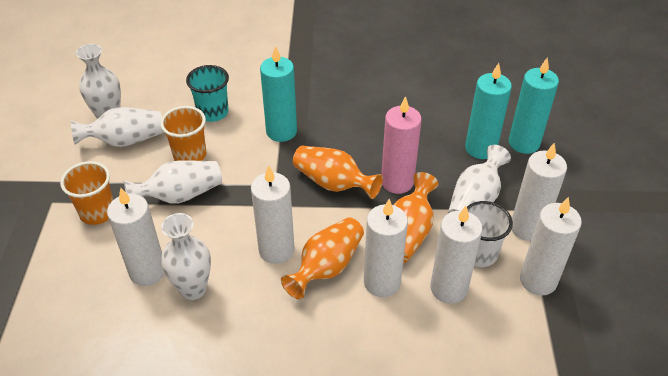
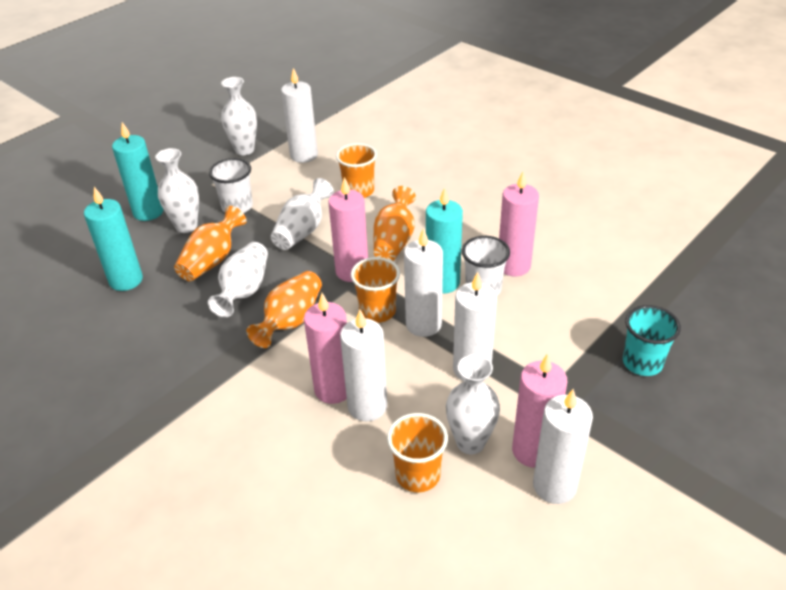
orange cup: [60,161,113,225] [160,106,207,161] = 2 -> [336,143,377,198] [351,257,400,323] [387,413,448,493] = 3
pink candle: [381,96,422,194] = 1 -> [304,293,347,404] [329,177,368,282] [499,172,539,276] [512,353,567,468] = 4
white candle: [107,188,165,286] [251,165,294,264] [364,199,408,297] [430,206,483,304] [512,142,567,241] [520,197,582,296] = 6 -> [281,68,318,163] [340,310,387,421] [404,228,443,337] [453,272,497,382] [533,389,593,504] = 5
white cup: [467,201,513,267] = 1 -> [209,158,253,213] [462,236,510,296] = 2

